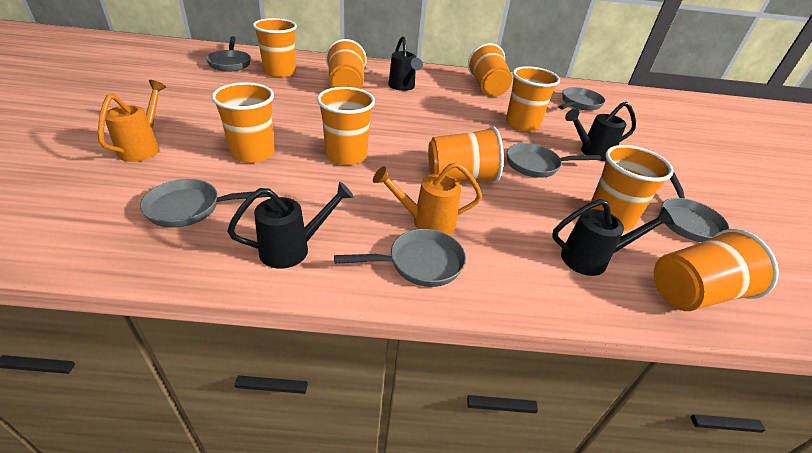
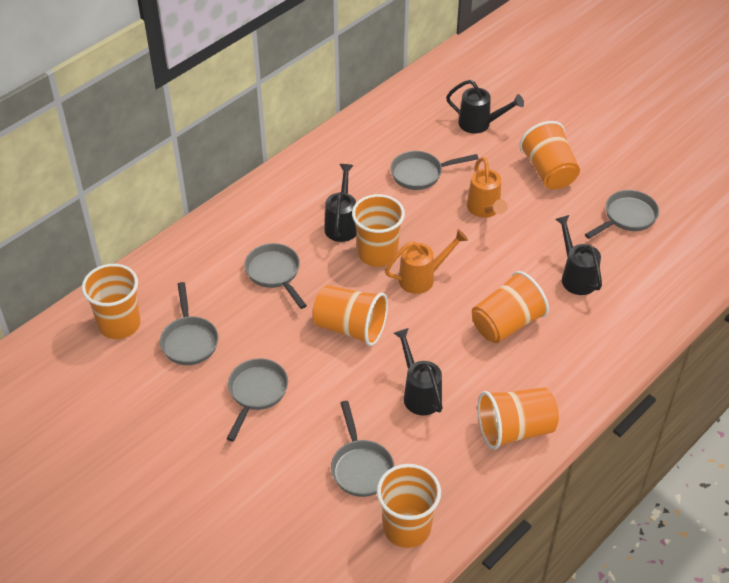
orange cup: [211,82,275,163] [253,18,297,78] [317,87,375,165] [326,39,367,89] [428,126,504,183] [468,43,512,97] [506,66,560,132] [590,145,674,231] [654,229,779,311] = 9 -> [82,264,141,339] [313,285,388,346] [352,194,405,267] [377,464,441,548] [472,271,549,343] [478,388,559,450] [519,121,580,189] = 7

